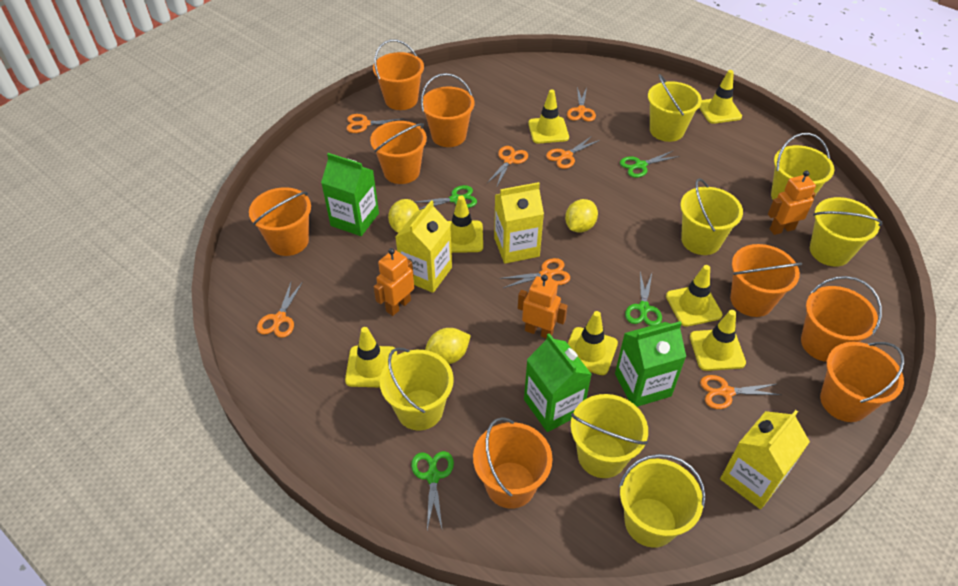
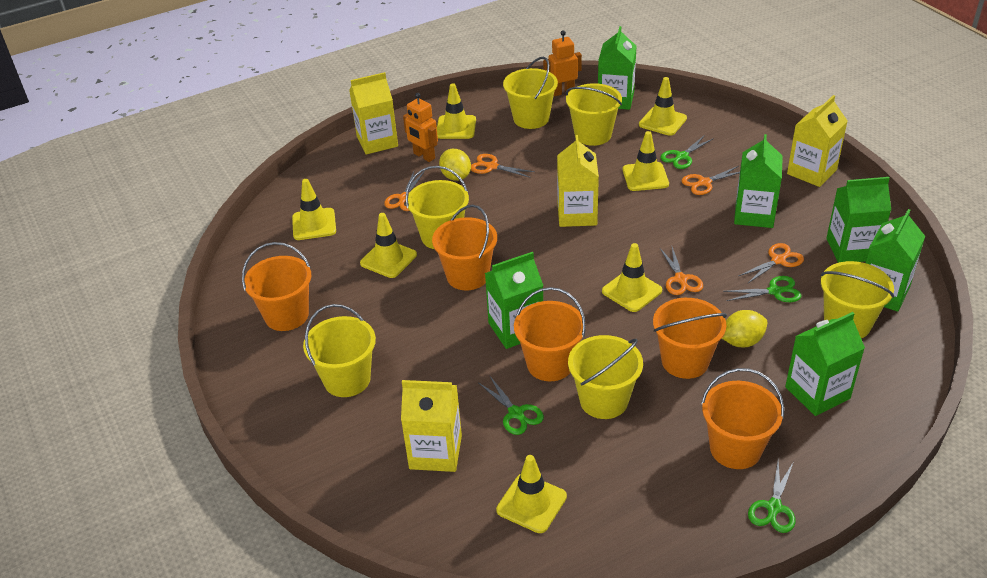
green carton: [321,153,379,236] [524,333,592,432] [615,321,686,407] = 3 -> [485,252,543,349] [598,26,636,110] [734,134,783,228] [785,312,865,416] [826,177,891,263] [865,209,925,312] = 6
orange bucket: [249,187,311,256] [370,121,427,184] [373,39,424,110] [421,73,474,147] [473,417,553,509] [730,244,802,317] [801,276,882,362] [820,342,905,422] = 8 -> [242,242,311,331] [432,205,497,290] [514,287,586,381] [653,298,727,379] [701,368,784,469] = 5
orange robot: [374,248,414,316] [518,275,568,339] [768,171,816,235] = 3 -> [403,93,438,162] [543,30,582,96] = 2
orange scissors: [257,280,303,338] [346,114,403,133] [487,146,528,186] [499,258,570,288] [546,136,600,169] [567,87,596,122] [700,375,781,409] = 7 -> [384,171,425,211] [471,154,535,178] [660,247,703,295] [681,166,740,195] [739,243,804,284] = 5
yellow bucket: [380,347,454,430] [571,394,648,478] [619,454,706,548] [648,74,702,142] [680,178,743,255] [771,133,835,200] [810,197,882,267] = 7 -> [303,304,376,397] [406,166,469,249] [503,57,558,129] [566,83,622,146] [568,335,643,419] [821,261,894,338] = 6
yellow carton: [396,200,452,293] [494,182,544,264] [720,410,810,509] = 3 -> [349,72,398,154] [401,380,462,472] [557,135,599,227] [787,95,847,187] = 4
yellow lemon: [388,199,419,233] [425,328,471,364] [565,199,598,233] = 3 -> [439,149,471,181] [722,310,768,347] = 2

